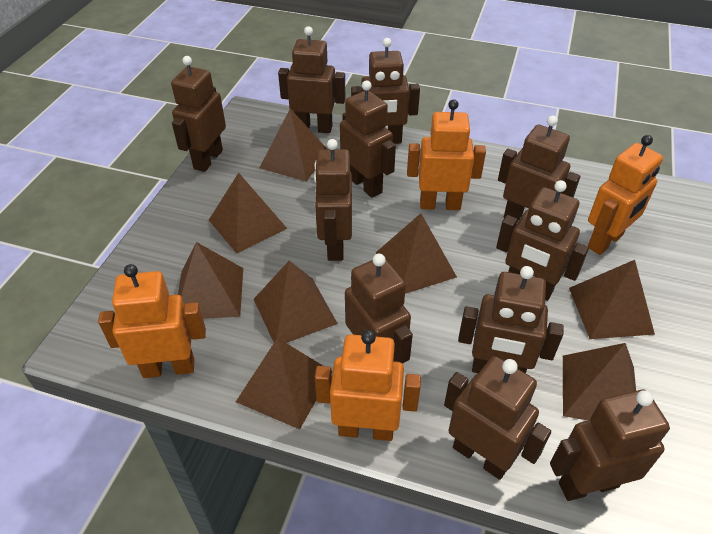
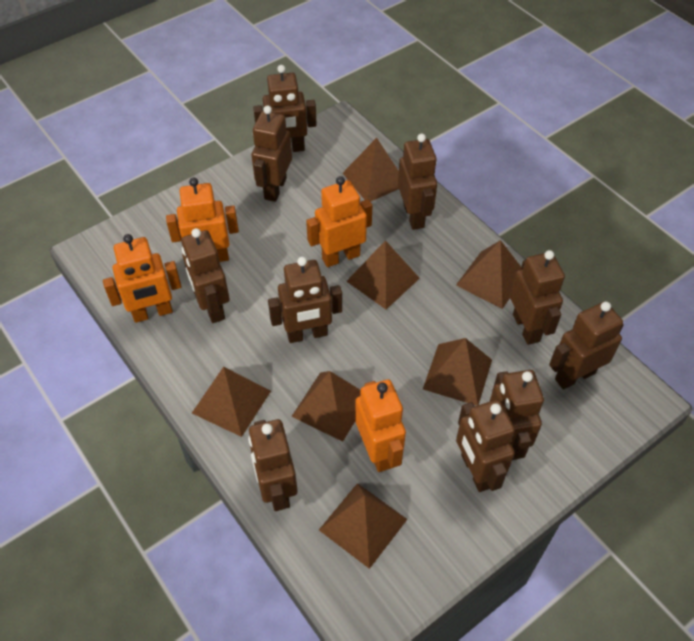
brown pyramid: [178,242,243,319] [209,173,287,253] [236,338,333,430] [254,261,338,343] [260,108,327,182] [376,213,457,294] [563,343,636,421] [569,260,655,339] = 8 -> [192,367,271,437] [291,371,361,442] [319,483,407,569] [343,138,399,202] [346,240,420,309] [423,338,492,406] [456,240,521,309] = 7
brown robot: [171,56,226,172] [278,26,345,133] [314,139,352,261] [340,80,396,198] [345,254,413,364] [351,38,420,144] [444,356,551,480] [458,266,564,373] [496,180,589,301] [498,115,580,222] [550,390,670,501] = 11 -> [181,228,230,323] [248,419,298,511] [252,105,292,202] [253,65,317,152] [268,257,342,343] [398,134,437,230] [456,400,515,492] [490,370,544,460] [510,250,565,345] [549,302,624,390] = 10

